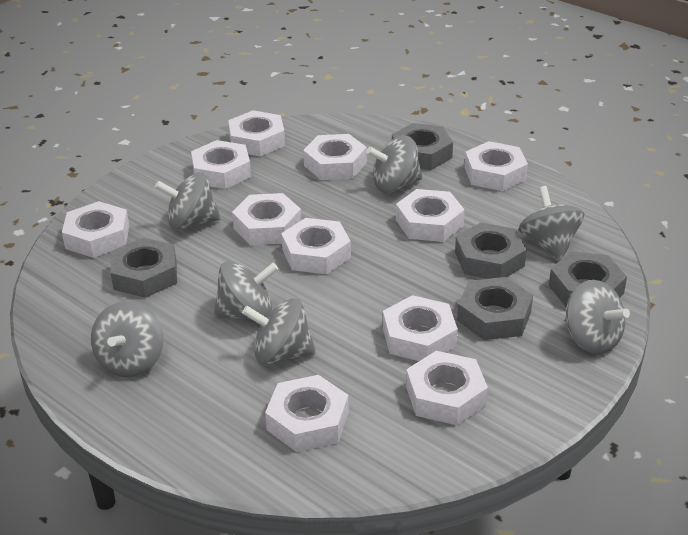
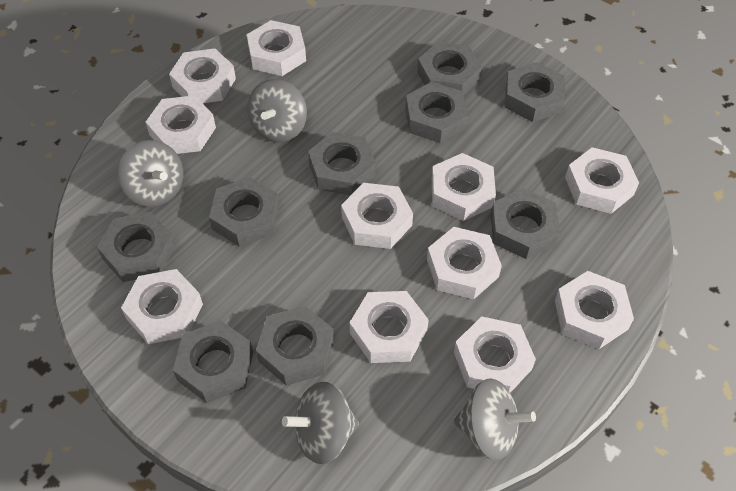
grey nut: [110,238,177,298] [392,123,453,170] [455,222,527,279] [457,277,533,340] [549,251,627,308] = 5 -> [97,212,176,282] [173,320,253,403] [209,177,279,247] [256,306,334,386] [308,132,376,196] [405,82,468,143] [417,42,482,95] [491,188,560,259] [505,62,565,122] = 9
grey spinning top: [91,301,163,377] [155,173,221,230] [214,261,278,320] [242,298,316,365] [366,136,423,193] [519,186,584,260] [565,280,630,354] = 7 -> [118,140,183,207] [247,79,307,143] [282,382,359,464] [453,378,536,461] = 4

